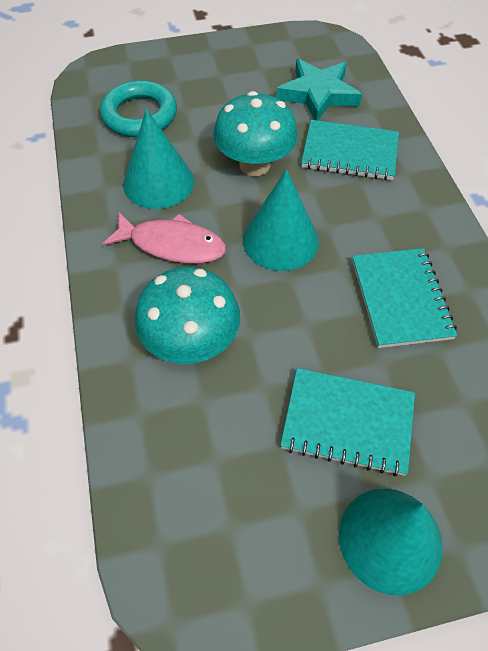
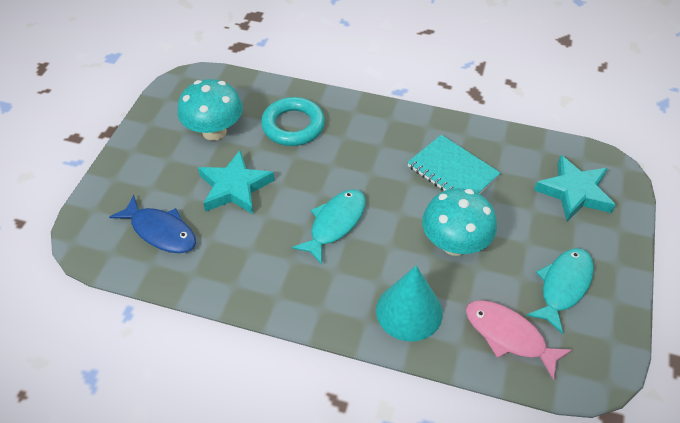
blue fish: none = 0 -> [109,195,196,253] = 1
turquoise cone: [123,109,194,209] [243,169,319,271] [339,489,443,595] = 3 -> [376,265,443,342] = 1
turquoise fish: none = 0 -> [292,189,366,265] [526,248,594,334] = 2
turquoise notebook: [280,368,415,476] [301,120,399,180] [352,248,457,348] = 3 -> [407,135,500,194] = 1
turquoise star: [276,59,362,121] = 1 -> [198,150,275,214] [534,155,616,221] = 2

